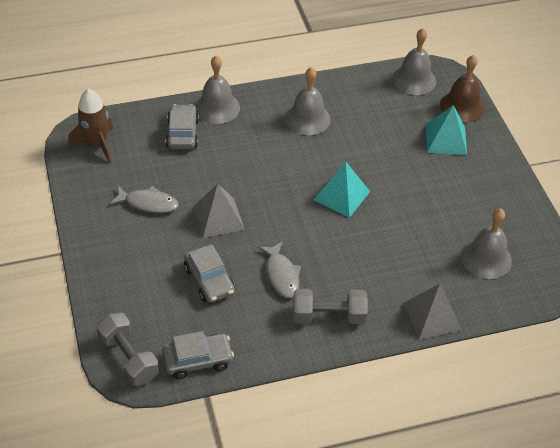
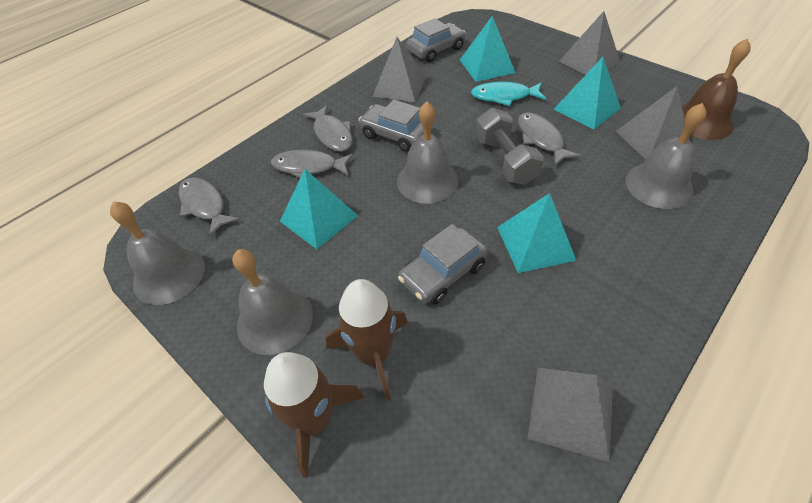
brown rocket: [68,88,113,163] = 1 -> [264,352,364,478] [326,279,408,401] = 2
grey dumbbell: [96,313,159,386] [293,289,368,324] = 2 -> [475,108,544,185] = 1
grey fish: [110,186,179,213] [258,241,301,298] = 2 -> [179,177,240,236] [271,150,353,178] [303,105,353,152] [518,112,581,166] = 4
grey pyramid: [193,184,245,238] [403,284,462,340] = 2 -> [372,37,426,102] [527,368,613,462] [559,11,620,75] [616,86,689,159] = 4
turquoise fish: none = 0 -> [471,82,546,106] = 1
turquoise pyramid: [314,162,370,218] [426,105,467,155] = 2 -> [280,169,358,249] [460,16,516,82] [497,193,577,273] [554,57,621,130] = 4

